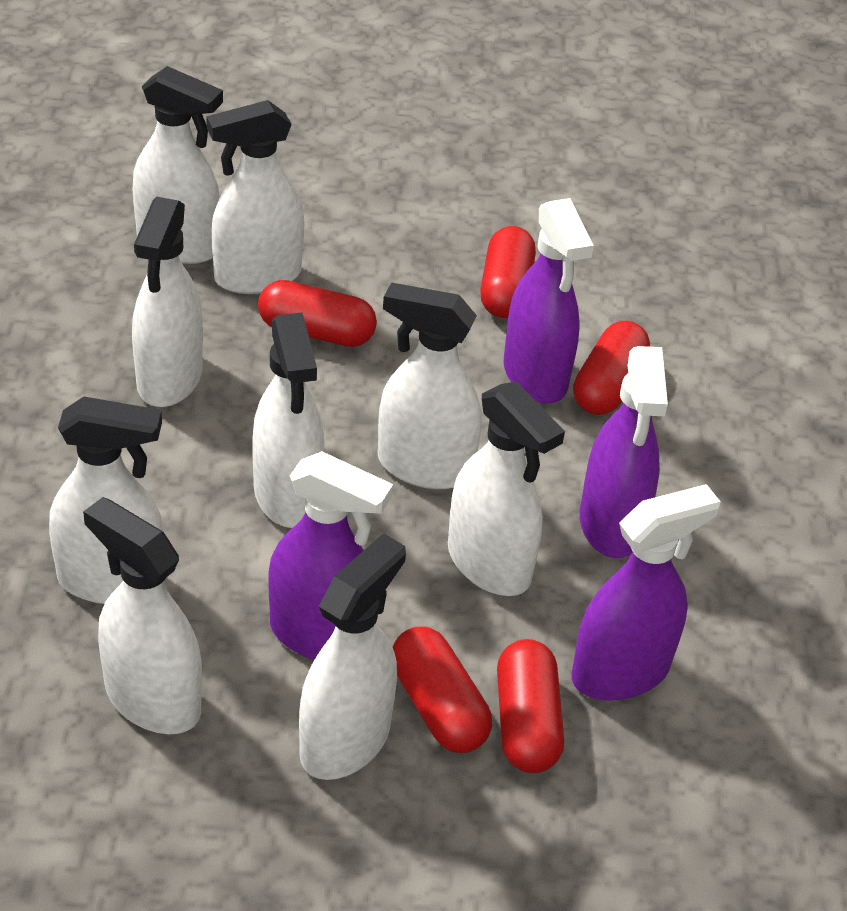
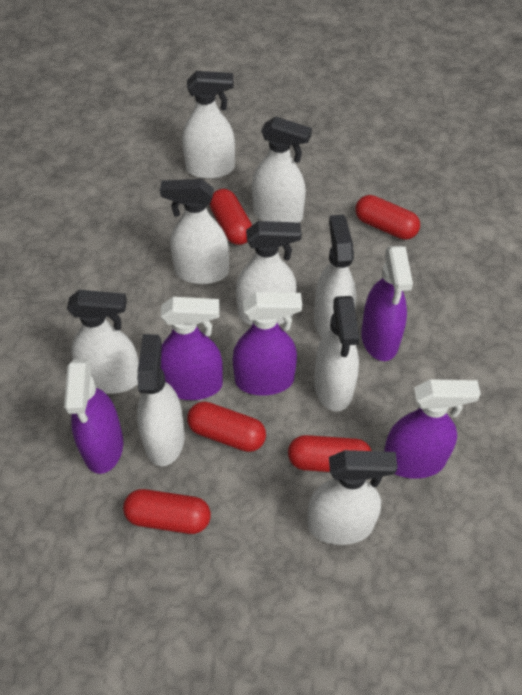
purple spray bottle: [269,451,393,660] [504,198,594,404] [572,484,721,701] [580,346,668,558] = 4 -> [64,359,123,474] [161,297,223,400] [232,292,302,395] [361,246,413,361] [384,379,481,479] = 5

